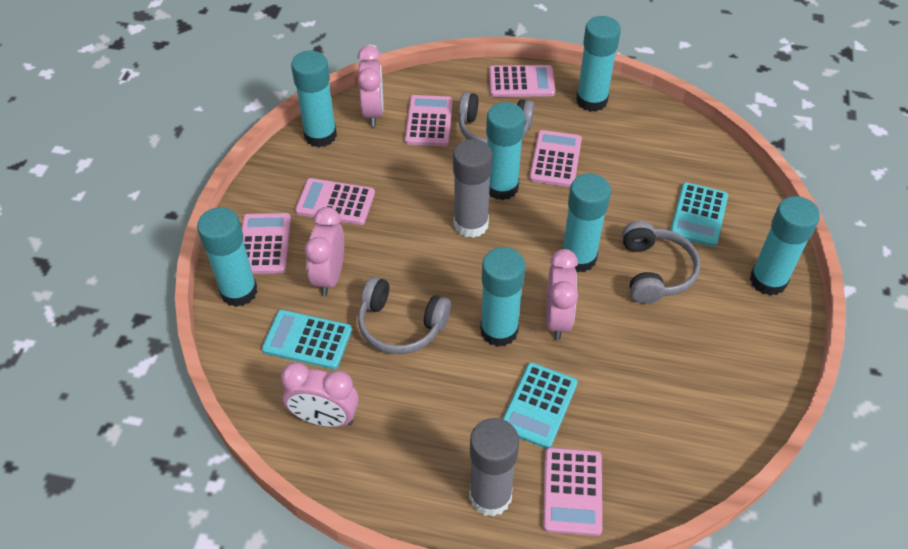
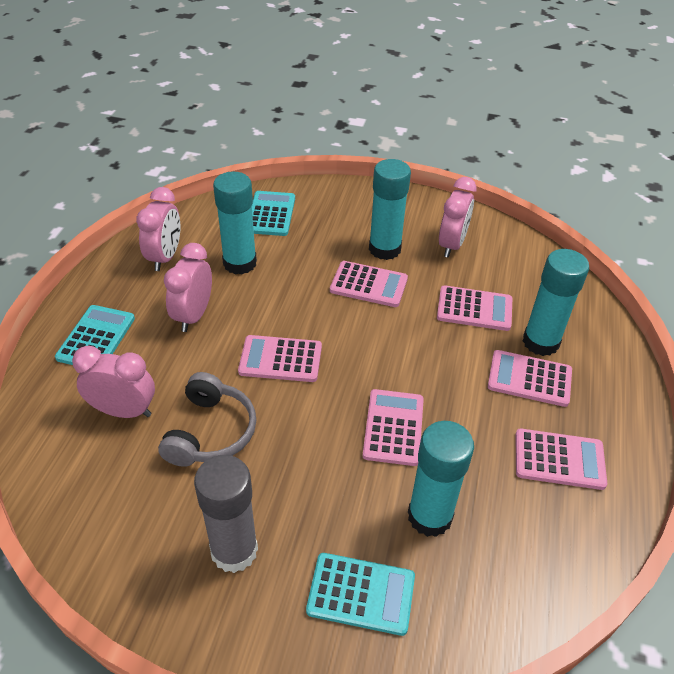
grey glue stick: [453,139,492,238] [469,418,519,517] = 2 -> [194,455,258,573] = 1
grey headphones: [358,277,451,354] [459,92,534,144] [622,221,700,304] = 3 -> [158,372,256,467] = 1
turquoise glue stick: [197,207,258,307] [291,51,337,147] [480,247,525,347] [486,102,525,200] [562,173,611,273] [576,16,621,112] [750,196,820,296] = 7 -> [213,172,257,275] [369,159,411,260] [408,421,474,537] [523,249,589,356] = 4

